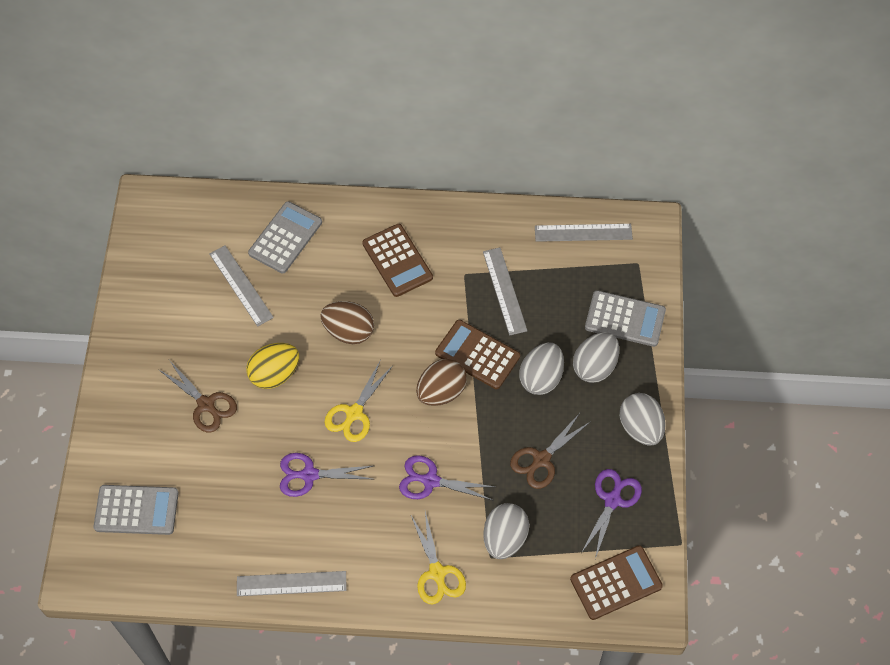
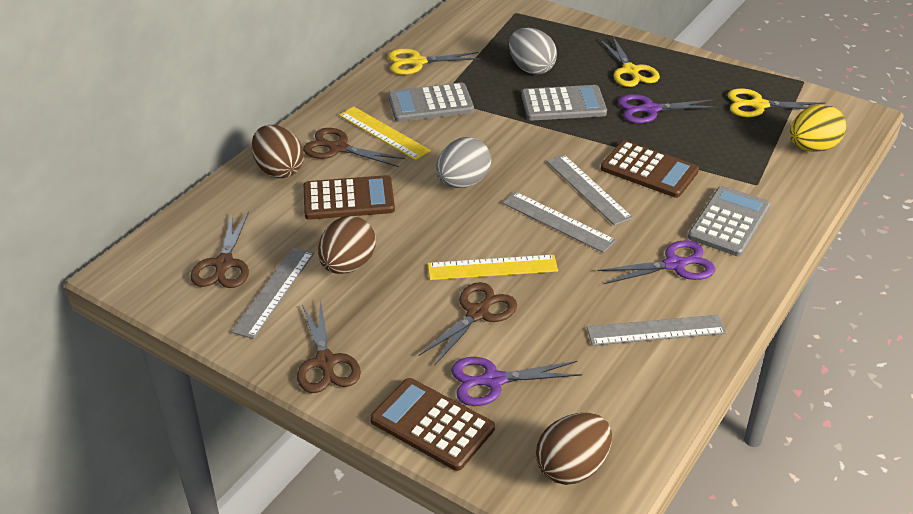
brown egg: [320,301,374,344] [416,359,467,406] = 2 -> [252,125,303,178] [318,216,375,274] [536,413,612,485] = 3
brown scissors: [158,360,237,433] [510,413,590,489] = 2 -> [190,212,249,288] [297,300,361,393] [303,128,405,167] [419,282,517,366] = 4
grey egg: [483,503,529,559] [519,343,564,395] [573,332,619,383] [620,393,666,446] = 4 -> [436,137,491,188] [509,28,557,75] = 2
yellow ruler: none = 0 -> [339,107,431,160] [428,255,558,280] = 2
yellow scissors: [325,360,393,442] [411,512,466,604] = 2 -> [388,49,481,75] [599,35,660,87] [727,88,825,117] = 3

